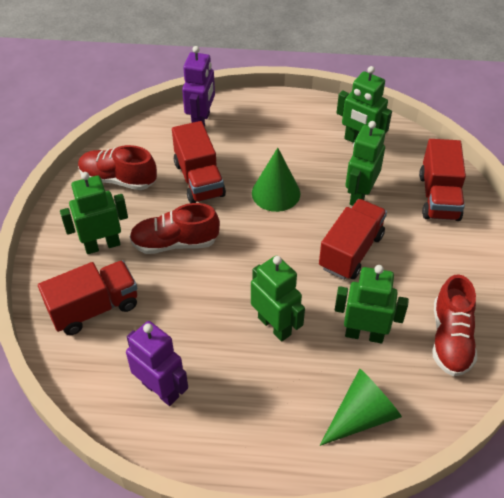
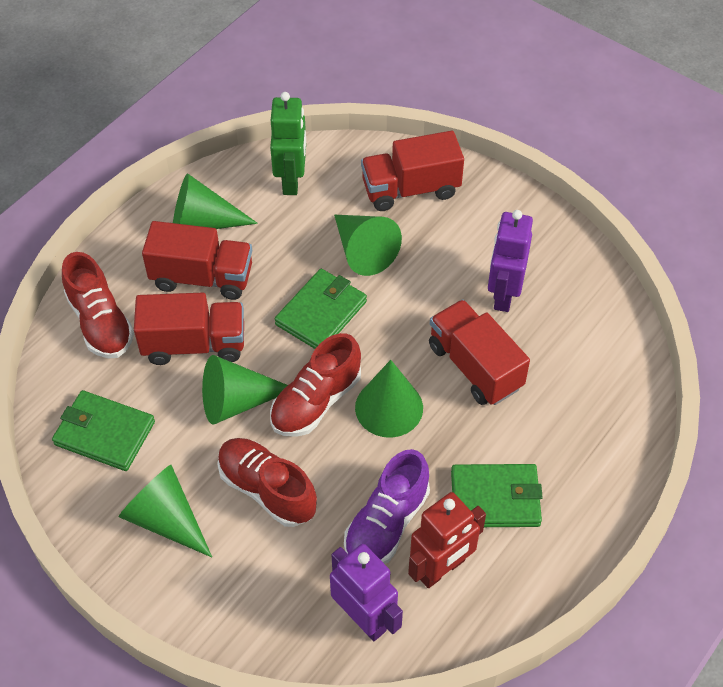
green cone: [252,148,300,212] [320,369,402,446] = 2 -> [118,465,212,557] [173,174,258,229] [202,355,288,425] [334,215,402,276] [355,360,423,438] = 5
green robot: [60,172,128,254] [251,255,305,342] [335,265,409,343] [337,66,392,143] [345,121,385,206] = 5 -> [270,92,306,195] = 1
green wallet: none = 0 -> [52,390,155,471] [275,269,367,349] [451,464,543,527] = 3
purple shoe: none = 0 -> [344,449,430,564] = 1
red robot: none = 0 -> [408,492,486,588] = 1

